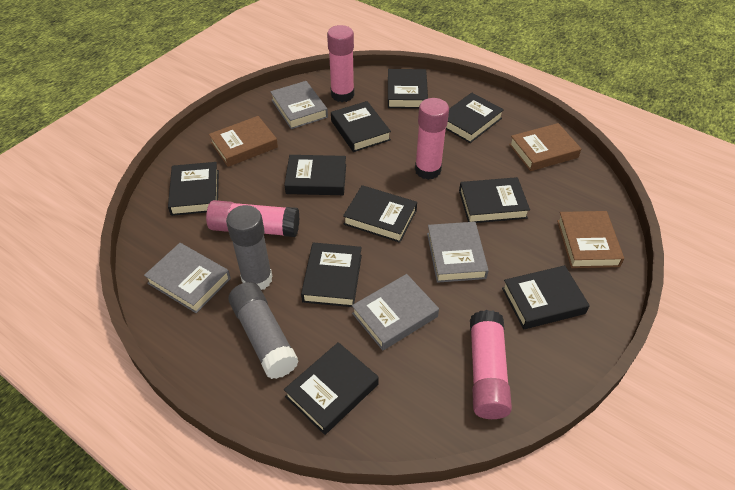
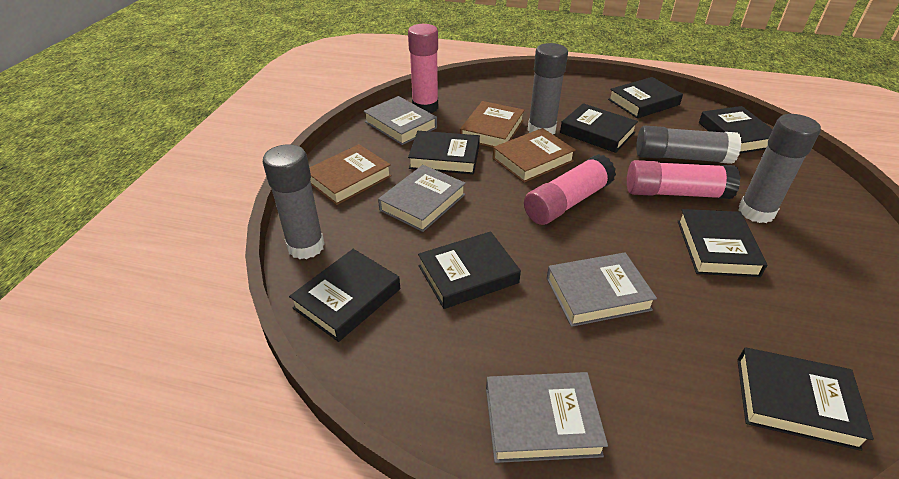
black book: [168,162,219,216] [284,155,346,195] [284,342,379,435] [301,243,362,307] [331,101,391,152] [343,185,417,243] [388,69,428,109] [446,93,504,143] [459,177,530,223] [502,265,590,329] = 10 -> [289,249,400,342] [408,131,480,174] [418,231,521,309] [560,103,638,153] [608,77,683,118] [678,209,767,277] [699,106,773,154] [737,347,874,451] = 8
grey glue stick: [226,205,273,290] [228,282,299,379] = 2 -> [263,144,325,259] [528,43,568,134] [636,126,741,164] [738,114,821,223] = 4
pink glue stick: [206,200,299,237] [327,25,354,102] [415,98,449,180] [470,310,512,419] = 4 -> [408,24,438,113] [524,154,616,225] [627,160,741,199] = 3

